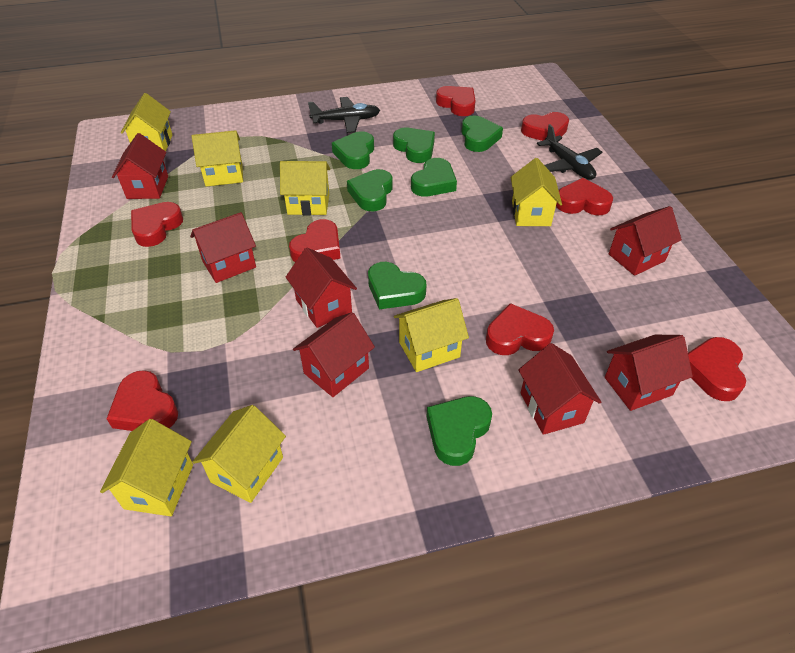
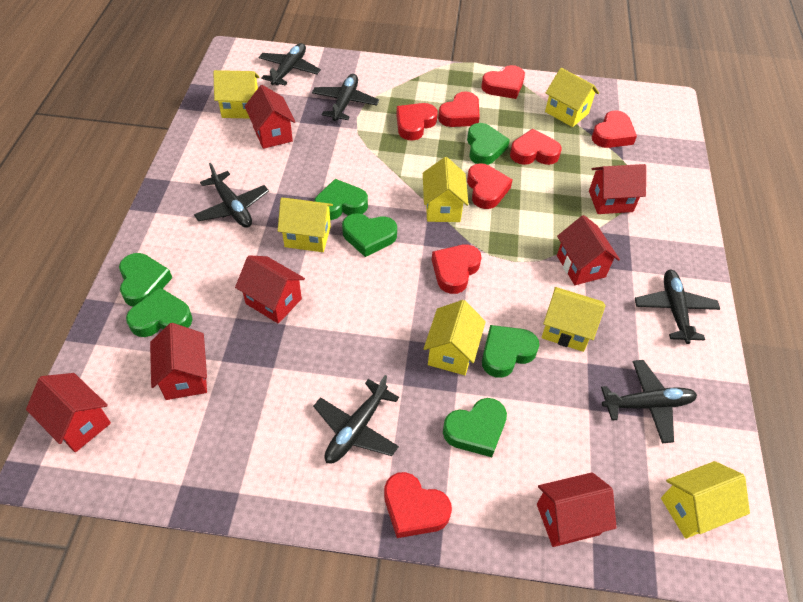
black plane: [308,97,380,133] [537,124,602,180] = 2 -> [194,163,269,228] [259,43,321,86] [312,74,379,121] [313,375,399,464] [601,360,697,443] [635,270,720,344] = 6

